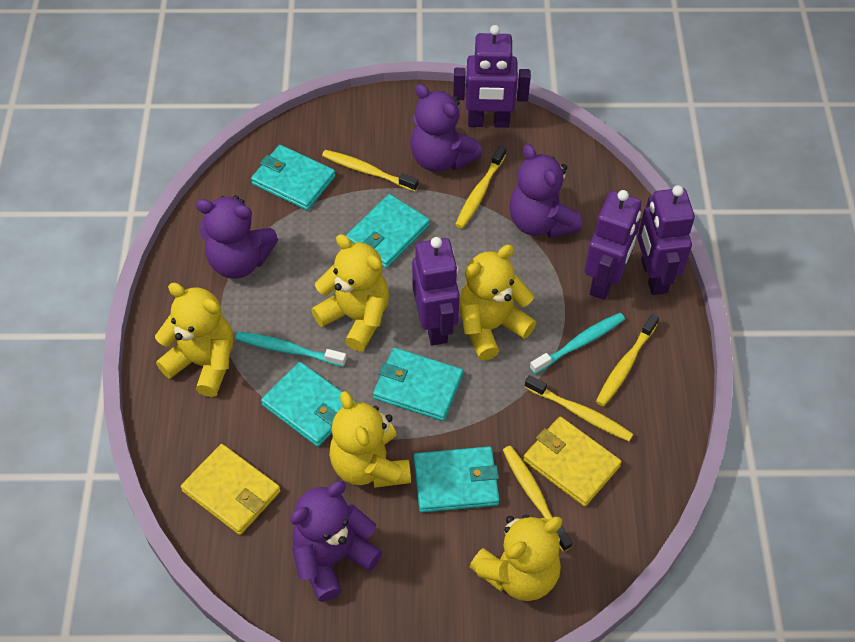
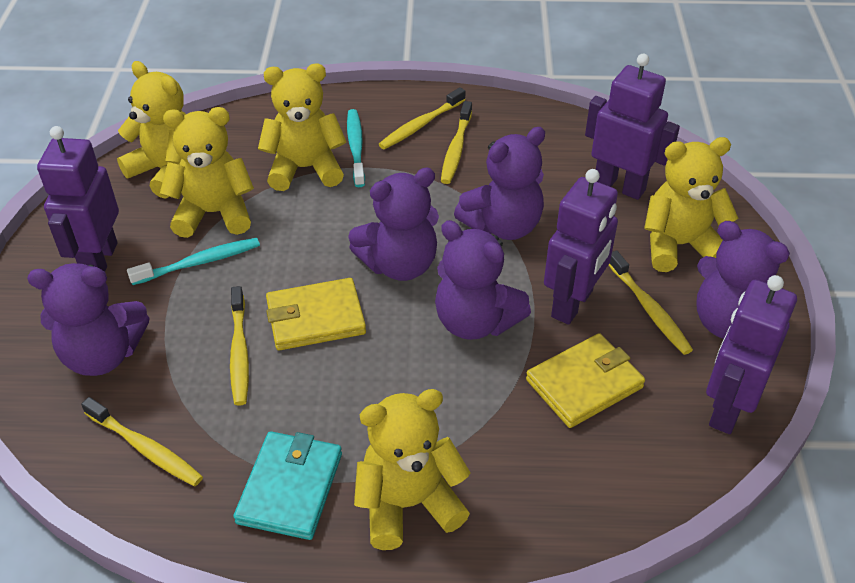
purple teddy bear: [196,195,278,279] [290,481,382,602] [410,84,482,172] [509,144,582,238] = 4 -> [27,263,150,376] [348,168,439,281] [435,220,531,340] [454,127,545,240] [696,221,790,339] = 5
turquoise wallet: [251,145,336,210] [261,362,355,447] [346,194,430,268] [373,348,463,421] [414,446,500,513] = 5 -> [233,431,342,540] = 1

